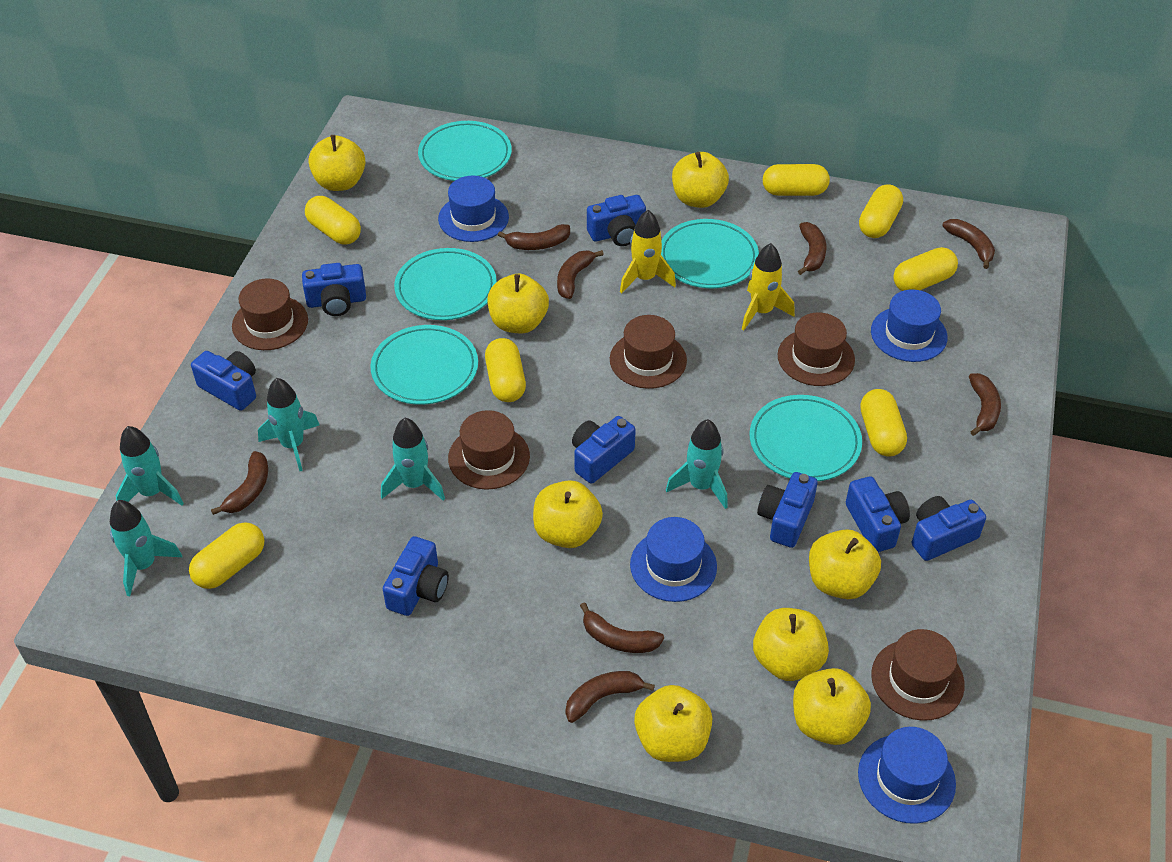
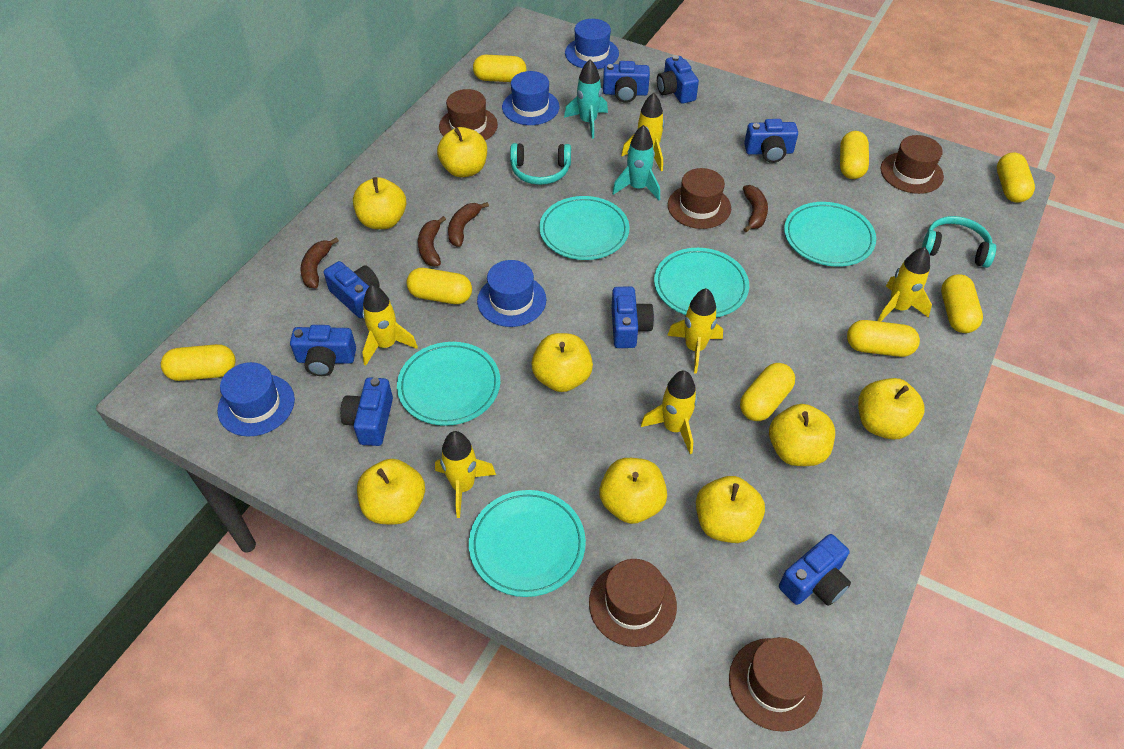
brown banana: [211,451,268,515] [498,224,570,250] [557,250,604,299] [565,671,655,723] [580,602,664,653] [798,222,826,275] [942,219,995,269] [969,373,1001,436] = 8 -> [300,237,339,288] [418,216,446,266] [448,202,489,247] [743,185,768,232] = 4
turquoise headphones: none = 0 -> [510,143,571,185] [922,216,996,268] = 2
turquoise rocket: [110,500,182,596] [116,426,184,506] [258,378,320,471] [381,418,445,501] [666,419,728,509] = 5 -> [564,60,608,139] [612,125,660,200] = 2
yellow capsule: [189,522,265,589] [305,196,361,245] [485,338,526,402] [763,164,830,196] [859,184,903,238] [860,389,907,457] [893,247,958,291] = 7 -> [161,344,236,381] [406,268,472,304] [473,55,527,82] [740,363,795,421] [840,131,869,179] [847,320,920,357] [941,274,983,333] [997,152,1035,203] = 8
yellow rocket: [620,210,676,294] [742,243,795,330] = 2 -> [362,285,418,366] [435,431,496,518] [621,93,664,171] [641,370,697,454] [667,288,723,374] [878,247,932,322] = 6

